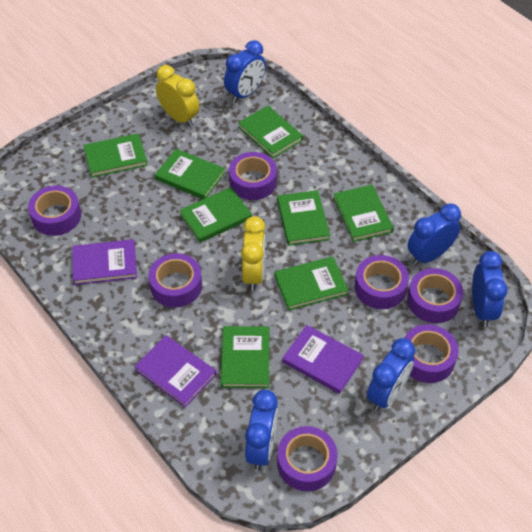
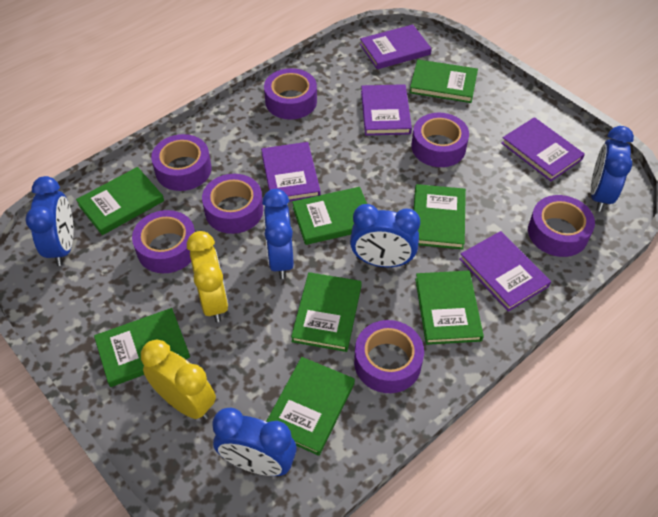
purple book: [72,239,137,285] [134,335,216,408] [282,325,364,394] = 3 -> [261,142,321,202] [360,24,432,69] [361,84,412,135] [459,231,551,312] [501,117,585,181] = 5

